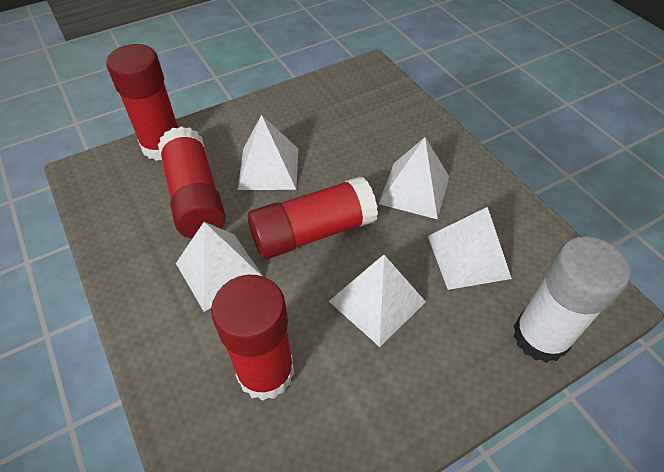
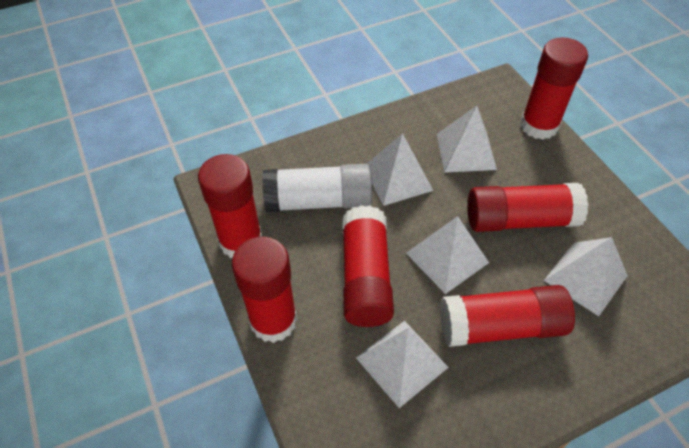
red glue stick: [106,44,178,161] [158,126,226,238] [211,275,294,401] [248,176,378,259] = 4 -> [198,154,262,258] [232,237,297,343] [342,205,394,327] [440,285,575,347] [467,183,588,232] [521,37,588,140] = 6

